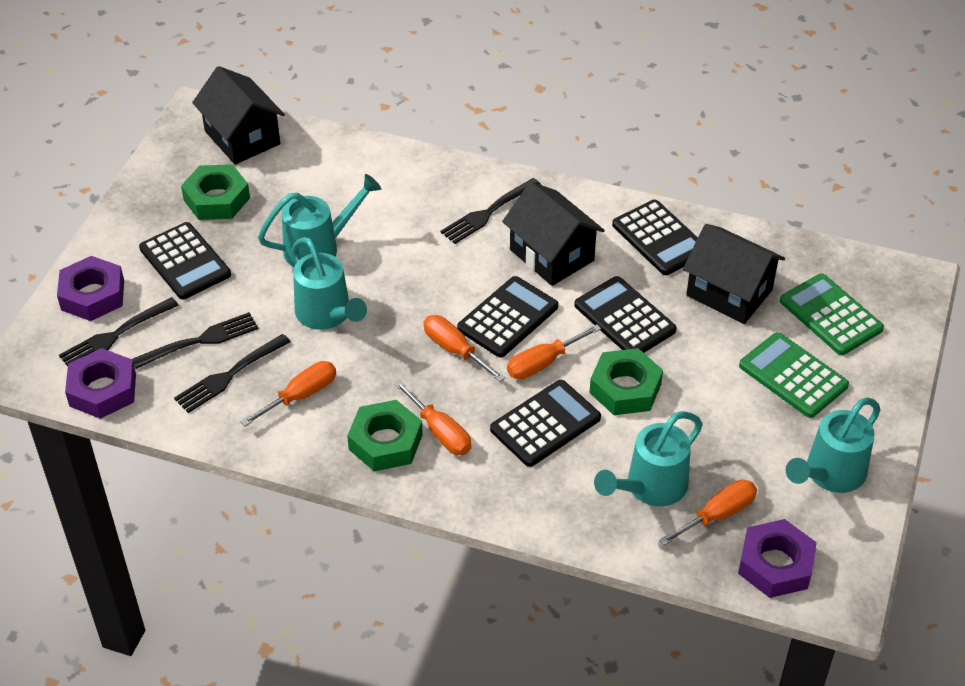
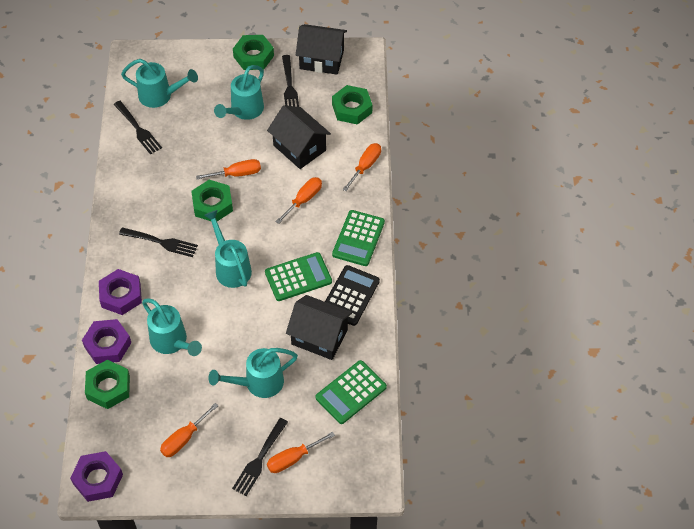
black calculator: [139,222,231,299] [457,276,558,358] [490,380,601,467] [575,276,677,353] [612,200,698,275] = 5 -> [325,265,380,326] = 1
green calculator: [739,332,849,418] [780,273,884,355] = 2 -> [265,252,332,301] [316,360,387,424] [332,210,385,266] = 3
green nut: [181,164,250,220] [347,400,423,471] [589,348,663,415] = 3 -> [85,360,130,409] [191,180,233,221] [233,35,274,70] [332,85,373,125] = 4
turquoise watering can: [258,174,381,267] [292,237,367,330] [594,411,703,506] [786,397,880,493] = 4 -> [121,59,198,108] [142,298,202,356] [204,210,252,288] [208,348,298,398] [214,65,264,120] = 5

